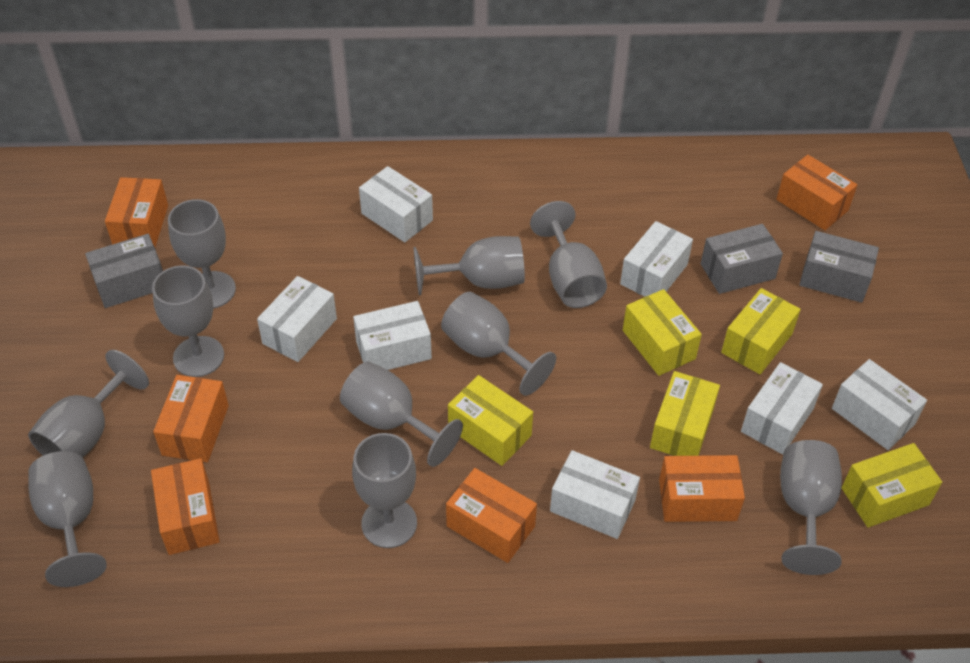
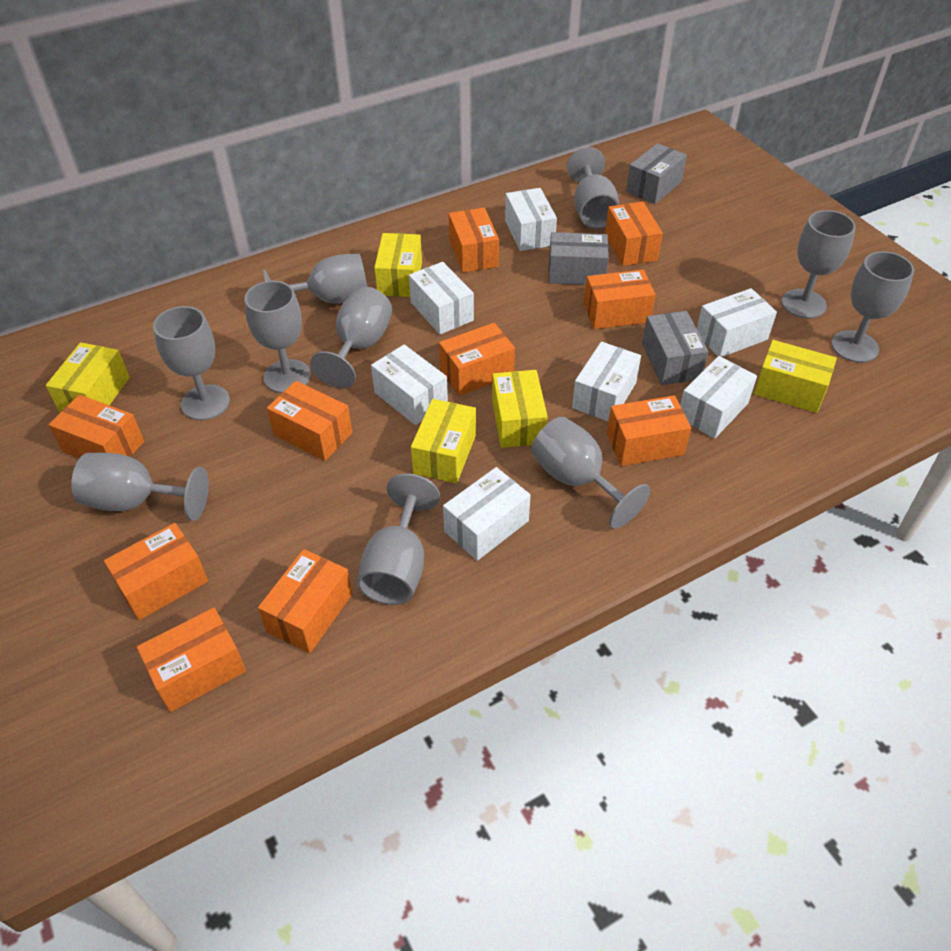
orange box: [105,177,168,247] [151,458,220,555] [153,375,229,462] [446,468,537,563] [659,455,745,522] [776,155,857,230] = 6 -> [48,395,144,458] [104,523,208,620] [137,608,246,712] [258,549,352,653] [267,381,352,461] [439,323,515,396] [449,208,499,273] [584,270,656,329] [605,202,663,266] [607,395,691,466] = 10

